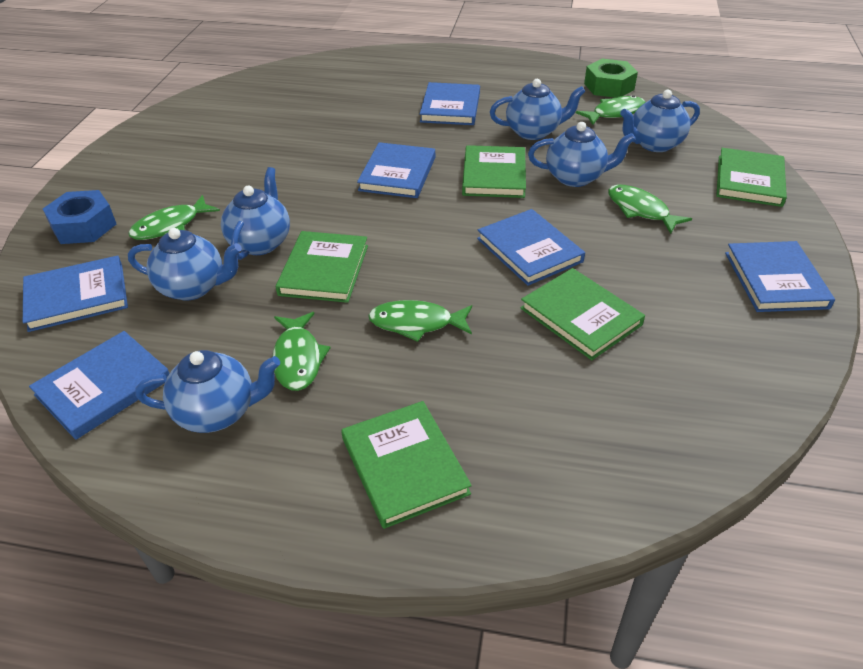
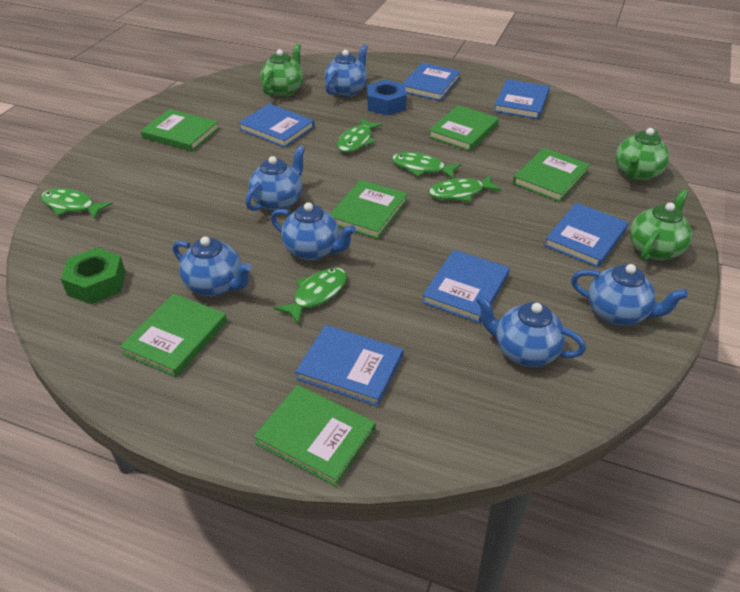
green book: [276,231,368,303] [341,401,472,529] [462,145,526,198] [520,268,645,360] [716,148,787,207] = 5 -> [120,293,227,377] [141,109,219,151] [254,385,376,486] [330,180,408,239] [429,105,499,151] [513,148,590,202] = 6
green teapot: none = 0 -> [260,43,304,97] [616,128,669,181] [630,189,692,261] = 3

